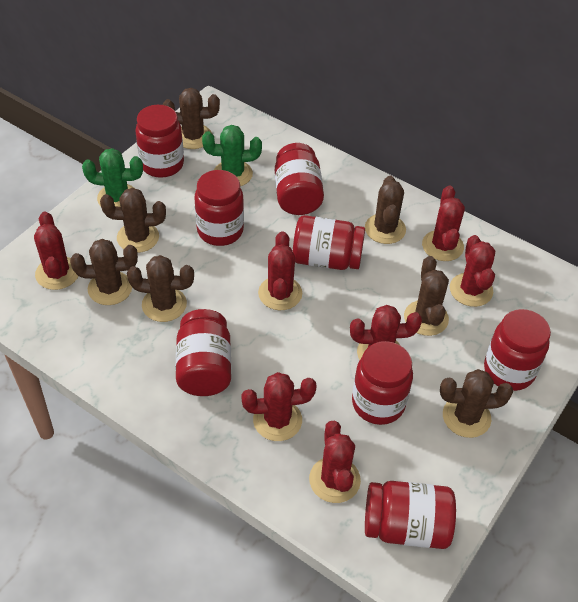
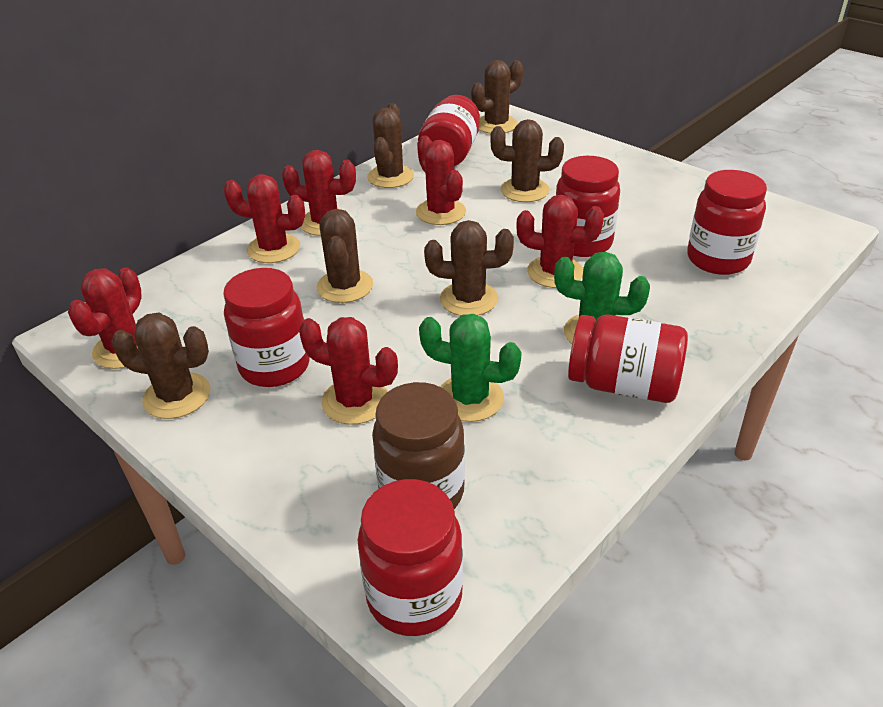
brown cactus: [70,239,138,305] [100,188,166,253] [127,255,194,322] [163,88,220,149] [365,176,406,244] [404,256,449,336] [440,369,513,438] = 7 -> [111,313,210,419] [316,209,373,303] [367,103,414,188] [424,220,514,316] [471,60,523,134] [490,119,564,202] = 6
brown jar: none = 0 -> [372,382,465,509] = 1
red cactus: [34,212,78,290] [241,372,317,441] [258,231,302,310] [309,421,361,503] [350,305,422,360] [422,186,465,261] [450,235,495,307] = 7 -> [68,267,142,369] [223,174,305,263] [282,150,356,236] [299,317,398,425] [416,135,466,225] [516,195,604,288] = 6
red jar: [135,105,184,178] [176,309,231,396] [194,170,244,246] [275,143,324,215] [293,215,365,270] [352,341,413,425] [365,481,456,549] [484,309,551,391] = 8 -> [223,268,310,387] [358,479,463,636] [418,95,480,166] [556,156,620,257] [568,315,688,403] [687,170,767,275] = 6

